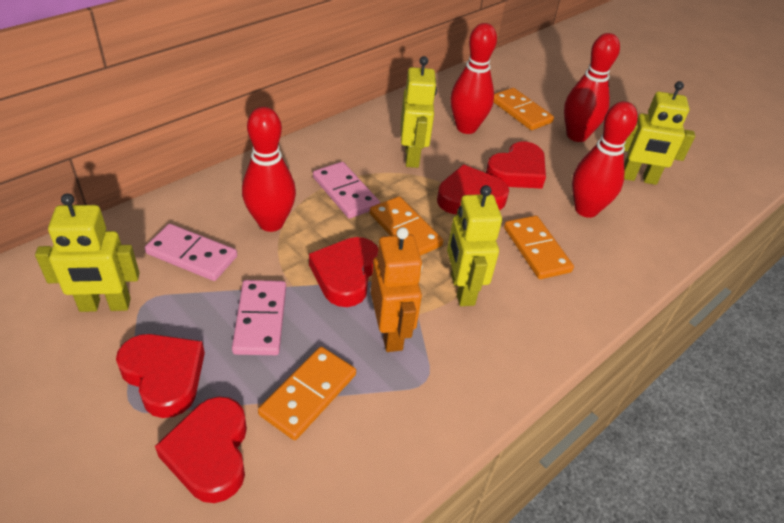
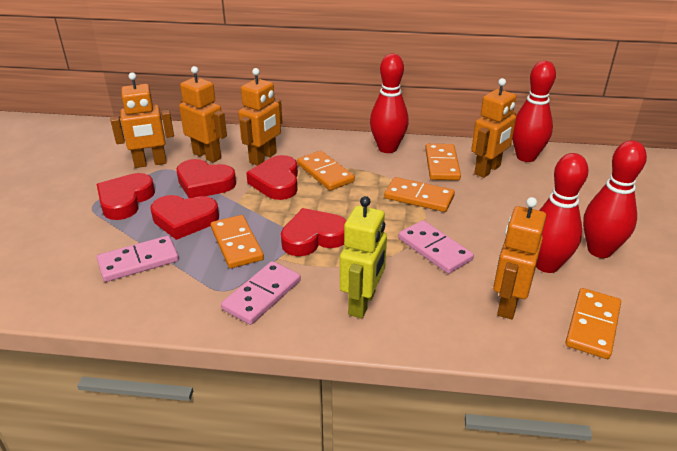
orange domino: [258,347,356,440] [370,196,443,256] [494,88,554,130] [504,215,574,279] = 4 -> [211,215,264,268] [297,151,355,191] [384,177,455,212] [425,144,461,180] [565,288,621,359] = 5
orange robot: [371,227,423,352] = 1 -> [111,72,174,168] [179,66,227,163] [238,68,283,166] [471,78,516,178] [493,197,546,319] = 5
yellow robot: [35,193,140,312] [401,56,437,168] [447,185,502,306] [624,81,695,185] = 4 -> [340,196,387,318] = 1

